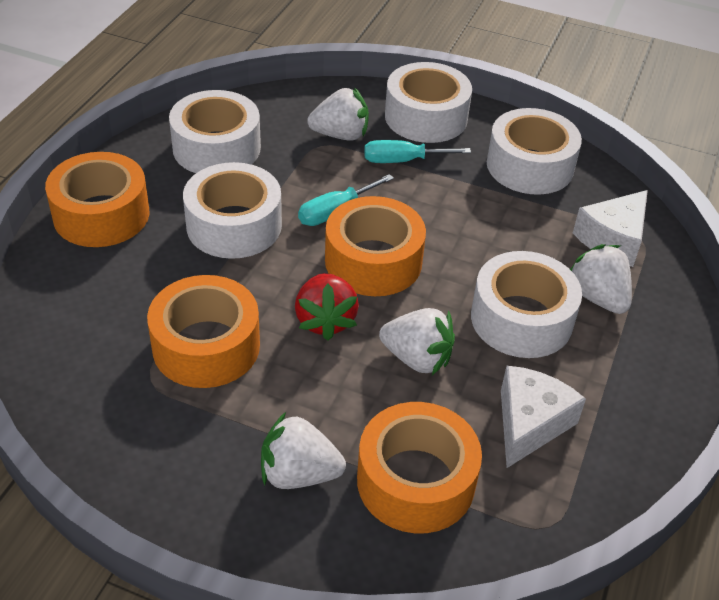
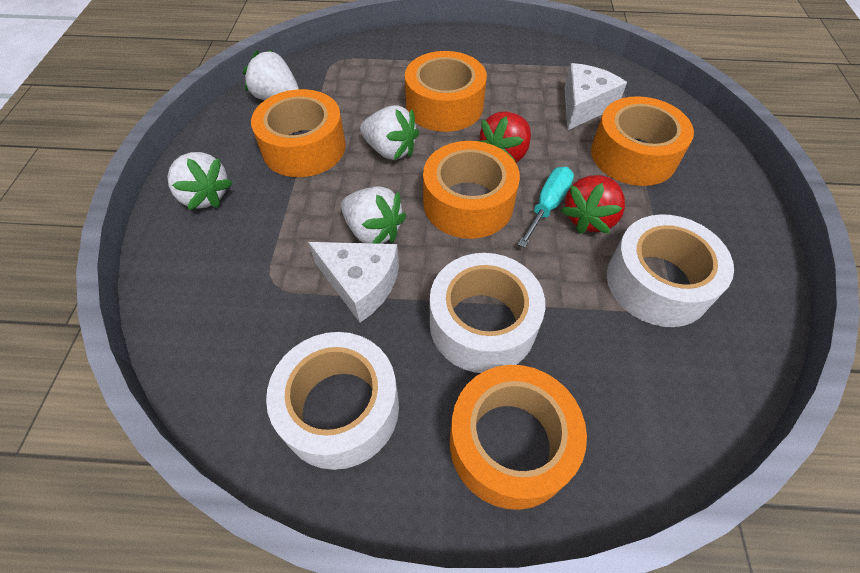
orange tape: [45,152,150,247] [147,275,260,388] [325,196,426,296] [357,402,482,533] = 4 -> [251,89,346,177] [405,51,487,132] [423,141,520,239] [450,365,587,510] [591,96,694,186] = 5
red strawberry: [295,273,359,341] = 1 -> [479,112,531,163] [561,175,625,234] = 2
turquoise screwdriver: [298,174,394,226] [364,140,471,163] = 2 -> [518,167,574,248] = 1
white tape: [169,90,261,173] [183,162,282,259] [385,62,472,143] [471,251,582,358] [487,108,582,195] = 5 -> [266,332,399,470] [430,253,545,373] [607,214,734,327] = 3

